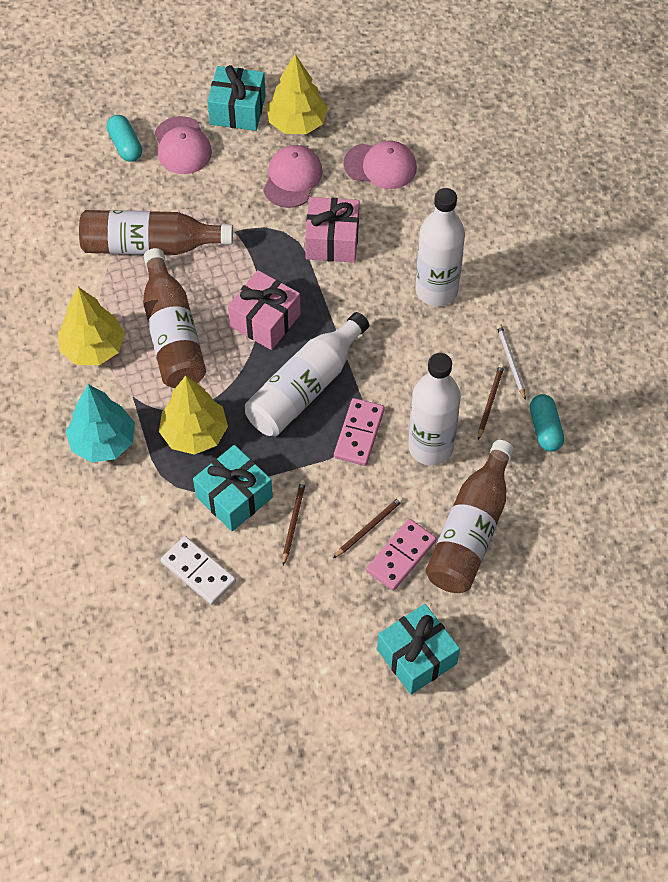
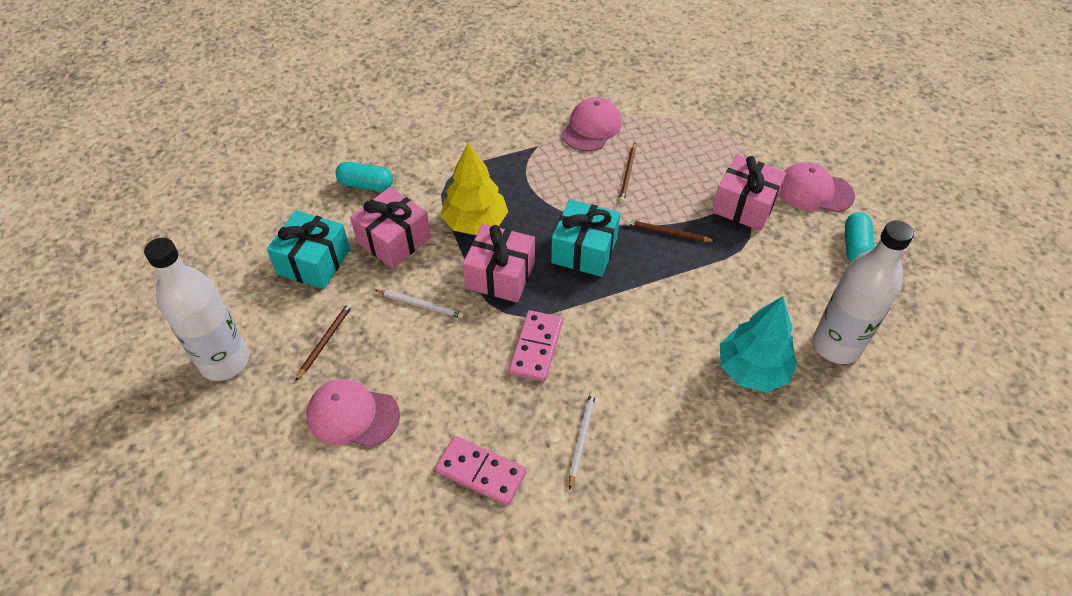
brown bottle: [79,210,233,255] [143,248,206,388] [426,440,514,593] = 3 -> none = 0
pink gift: [228,270,301,350] [305,197,359,263] = 2 -> [350,187,431,268] [463,224,535,302] [712,155,786,231] = 3
turquoise gift: [193,445,273,531] [207,65,266,131] [377,604,460,695] = 3 -> [267,210,350,289] [551,199,620,277] = 2
white bottle: [245,312,369,436] [408,353,461,465] [415,188,465,306] = 3 -> [144,238,249,381] [813,220,914,364] = 2
white domino: [161,536,236,605] = 1 -> none = 0
white pencil: [497,324,526,400] = 1 -> [375,290,464,318] [569,392,596,490] = 2
yellow tree: [58,287,125,365] [159,375,228,455] [267,54,328,134] = 3 -> [441,142,508,235] = 1

